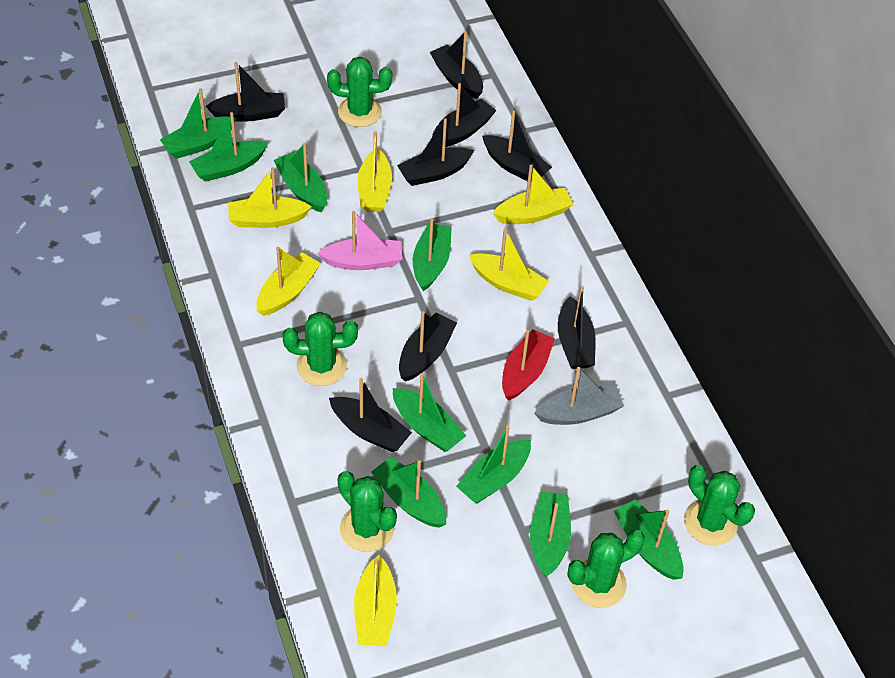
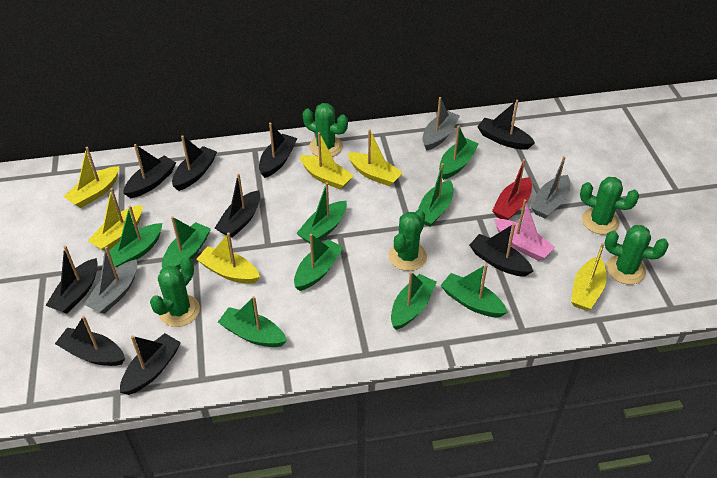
black boat: [206,62,285,122] [329,378,412,452] [397,118,474,186] [399,311,457,382] [430,31,483,99] [432,83,497,147] [482,110,552,181] [558,286,596,369] = 8 -> [45,246,98,314] [55,316,125,366] [120,333,181,395] [123,144,176,198] [172,135,217,191] [215,174,260,238] [259,123,297,178] [469,223,533,277] [477,100,535,150] = 9
grey boat: [534,367,624,425] = 1 -> [84,246,137,314] [423,97,460,151] [531,156,570,219] = 3

